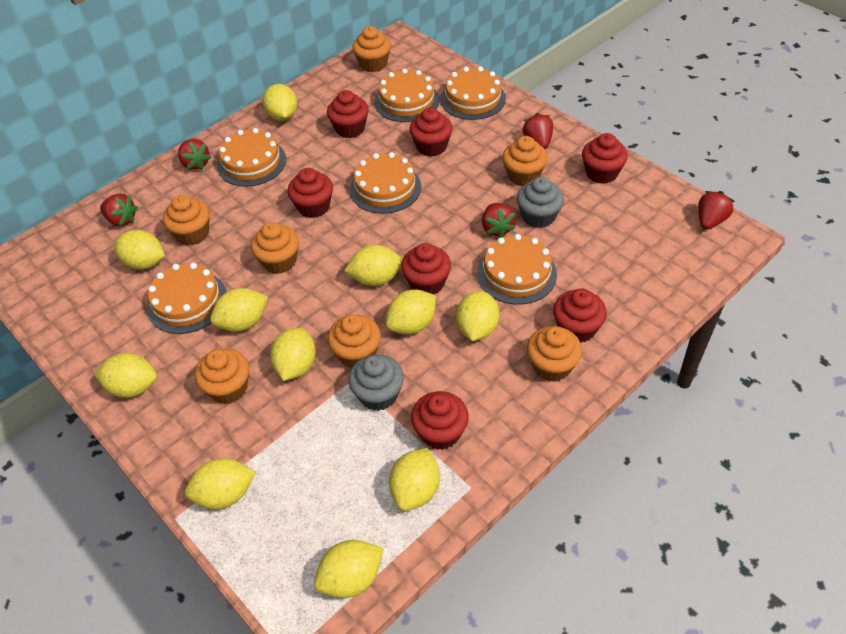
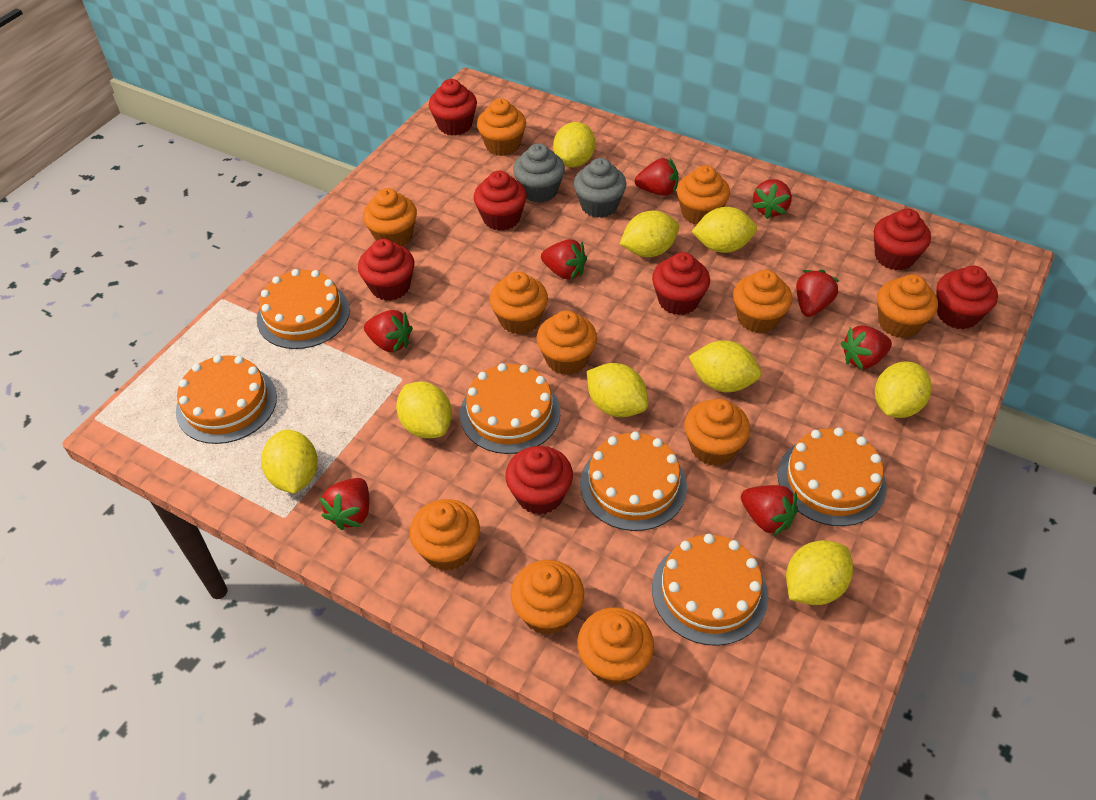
orange cupcake: [163,195,210,246] [195,348,249,404] [251,222,299,274] [328,314,381,368] [352,26,391,72] [502,136,548,186] [527,326,582,382] = 7 -> [363,188,417,246] [409,499,480,571] [477,98,526,156] [490,271,548,335] [510,560,584,635] [537,310,597,375] [577,608,654,685] [677,165,730,225] [684,399,750,466] [733,270,793,333] [877,274,938,338] = 11
red strawberry: [100,193,138,226] [178,139,211,170] [482,203,516,238] [522,113,553,149] [698,191,735,229] = 5 -> [320,478,370,530] [364,310,413,353] [541,239,587,280] [635,158,679,196] [741,485,798,536] [752,179,792,219] [796,270,839,317] [841,325,892,369] = 8
yellow lemon: [94,353,157,398] [114,230,165,270] [185,458,256,509] [210,288,268,332] [263,84,297,121] [270,328,316,381] [314,540,384,598] [344,245,402,286] [386,289,436,335] [389,448,440,511] [456,291,500,341] = 11 -> [261,429,318,494] [396,381,452,438] [553,122,595,167] [587,363,648,417] [620,211,679,257] [688,340,761,392] [691,207,757,253] [786,540,853,605] [875,361,931,418] = 9

